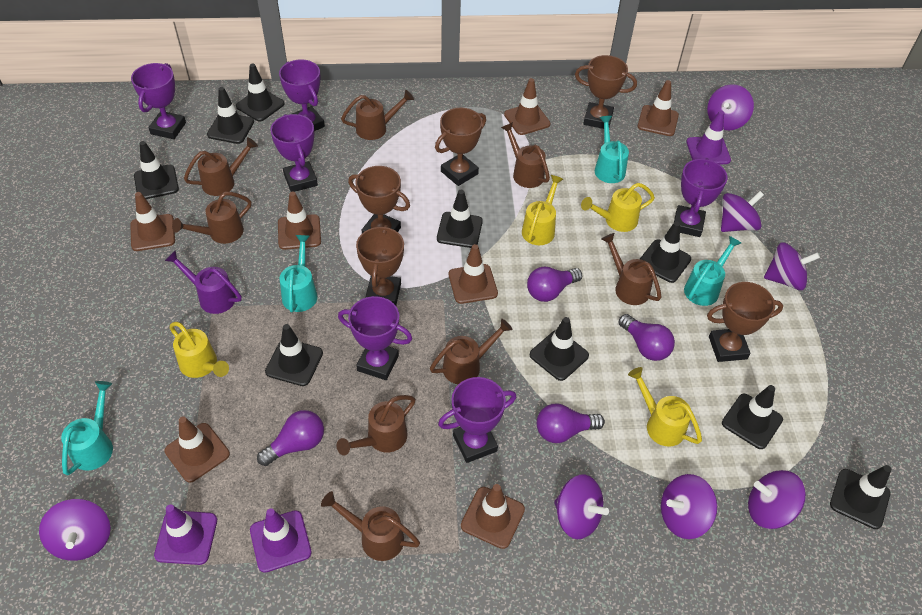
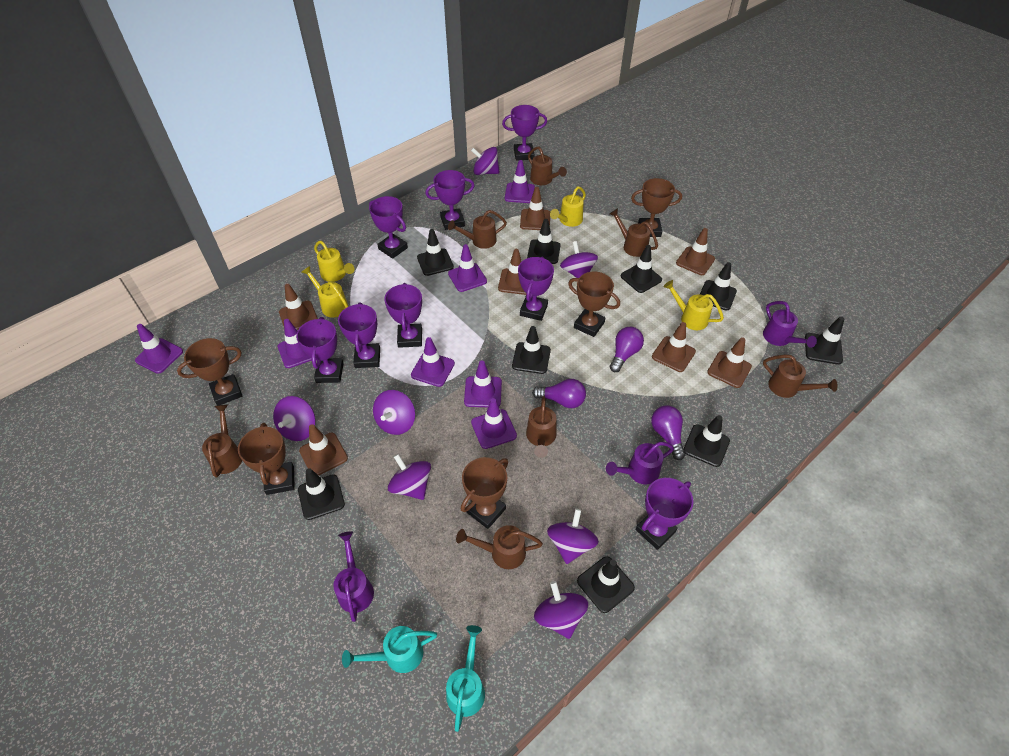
brown watering can: [172,192,251,244] [184,137,258,196] [321,491,420,561] [337,395,416,455] [341,90,414,140] [430,319,513,384] [501,122,550,188] [601,233,661,305] = 8 -> [202,405,242,477] [448,210,507,249] [456,525,543,569] [526,396,557,458] [528,147,567,185] [610,208,658,257] [763,355,838,398] = 7
purple light bulb: [257,410,324,466] [527,267,582,302] [537,403,605,443] [618,314,675,361] = 4 -> [532,379,586,408] [610,327,644,372] [651,406,685,460] = 3
purple traffic cone: [154,505,217,565] [250,508,312,573] [686,111,731,165] = 3 -> [135,324,183,374] [278,319,312,368] [411,337,455,387] [448,244,487,292] [464,360,502,407] [471,398,517,449] [505,160,535,203] = 7
purple trophy: [131,63,186,139] [270,114,318,192] [279,60,325,131] [338,296,412,380] [438,377,516,463] [674,158,727,237] = 6 -> [296,317,344,383] [338,302,380,368] [369,196,408,259] [384,283,422,348] [425,170,475,230] [502,105,547,161] [518,257,554,321] [636,478,693,550] = 8
purple watering can: [165,250,242,314] = 1 -> [333,531,374,622] [606,442,674,484] [763,301,817,348] = 3
turquoise watering can: [61,381,113,475] [280,235,317,312] [595,116,629,183] [684,236,741,306] = 4 -> [342,626,437,673] [446,625,485,732] = 2

